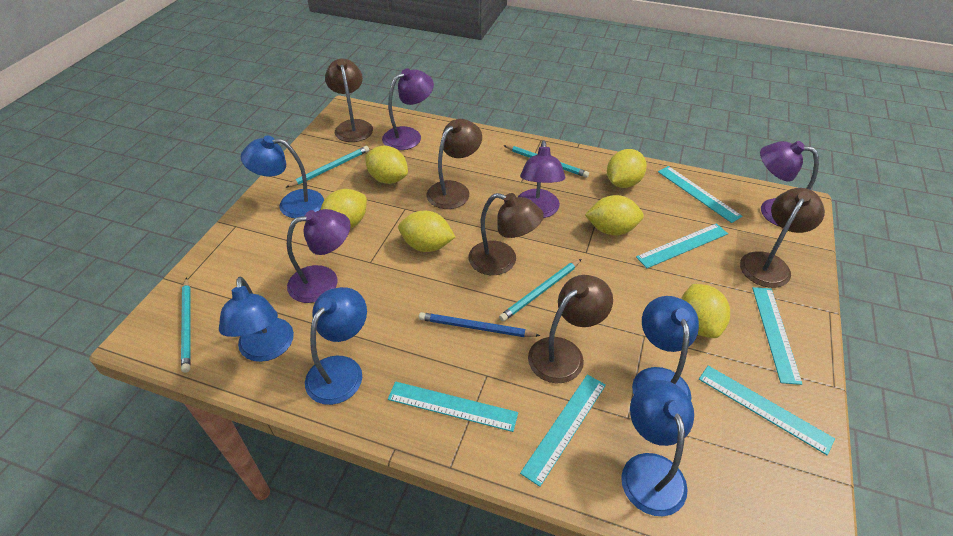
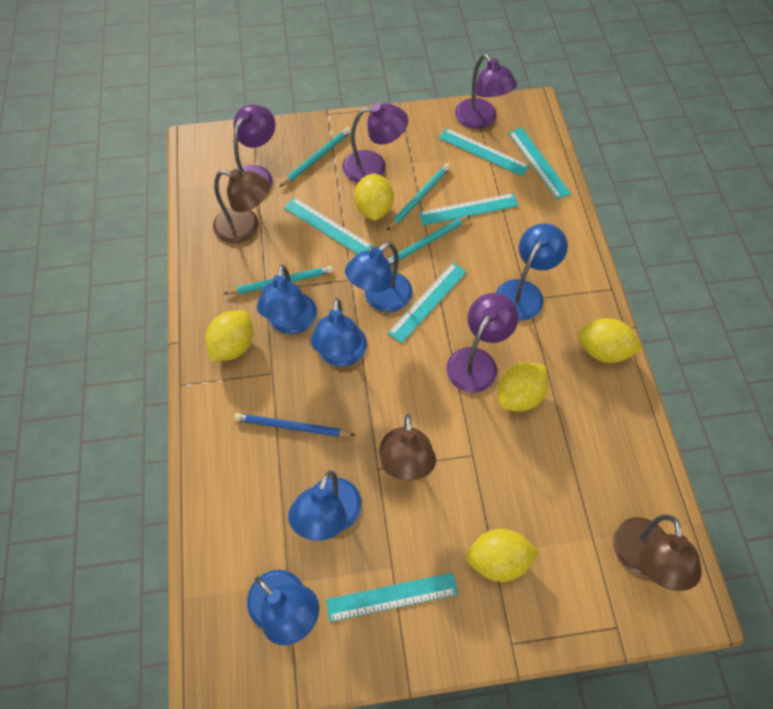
blue lamp: [219,277,294,362] [241,136,324,218] [305,287,367,405] [621,380,694,516] [632,296,699,400] = 5 -> [247,570,319,645] [257,265,317,334] [288,471,362,541] [311,298,367,367] [345,242,413,312] [496,223,568,321] = 6
brown lamp: [325,59,373,142] [426,119,482,209] [469,193,544,275] [528,275,613,383] [740,188,825,288] = 5 -> [213,169,270,244] [379,414,436,480] [613,515,702,591] = 3
yellow lemon: [321,189,367,228] [365,146,408,184] [398,211,455,252] [585,195,644,236] [607,149,647,188] [681,284,730,338] = 6 -> [206,310,253,362] [354,173,394,221] [466,529,540,582] [498,362,549,412] [578,318,643,363] = 5

